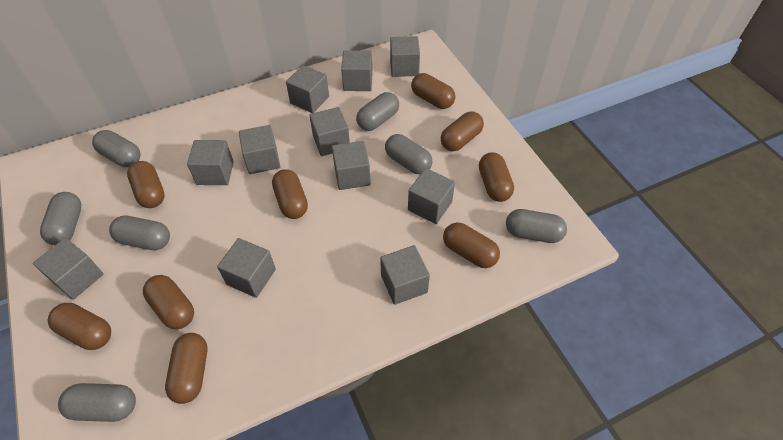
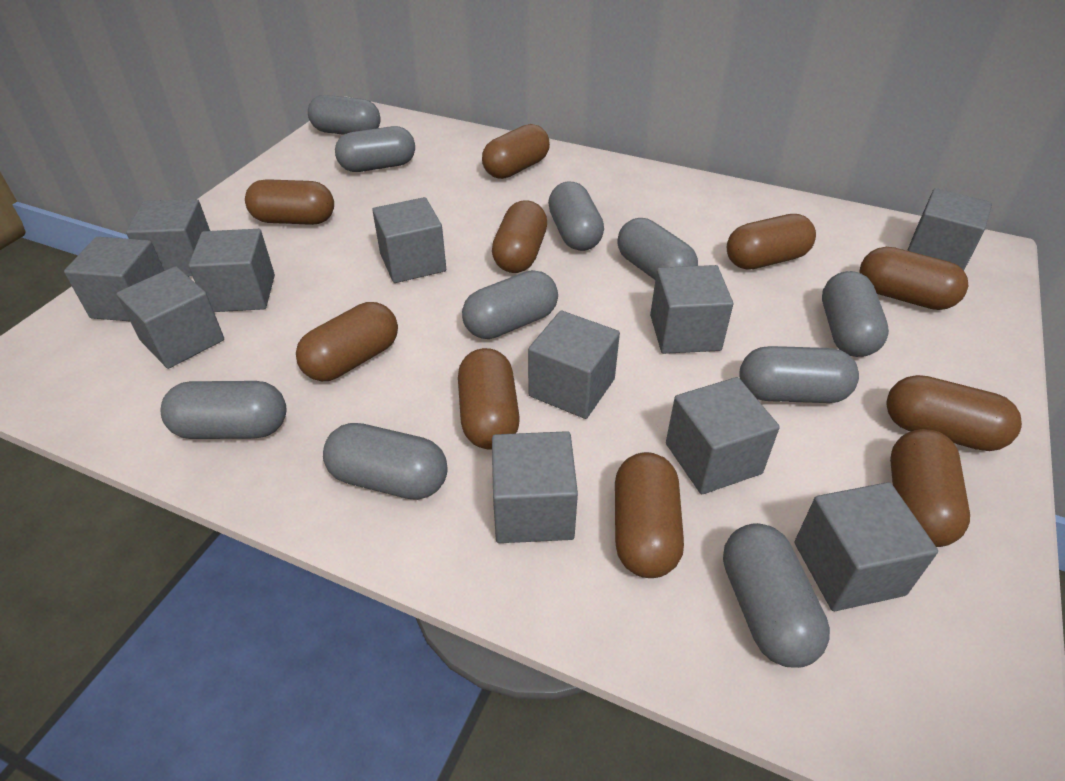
brown capsule: [47,303,111,350] [127,161,165,208] [143,275,194,329] [165,333,207,404] [272,169,308,219] [411,73,455,109] [441,111,484,151] [443,223,500,268] [479,152,514,202] = 9 -> [245,179,334,225] [296,302,398,381] [458,348,520,449] [482,124,550,179] [492,200,547,273] [615,452,684,578] [727,214,816,270] [859,247,968,310] [886,375,1022,451] [890,429,970,547] = 10
grey capsule: [40,192,81,245] [58,383,136,422] [92,130,141,167] [109,216,170,250] [356,92,399,131] [385,134,433,174] [506,209,567,243] = 7 -> [161,381,286,439] [308,95,381,135] [323,423,448,500] [335,126,415,172] [462,270,558,339] [548,182,604,251] [617,218,698,280] [723,523,830,668] [739,346,859,403] [822,271,889,357] = 10

